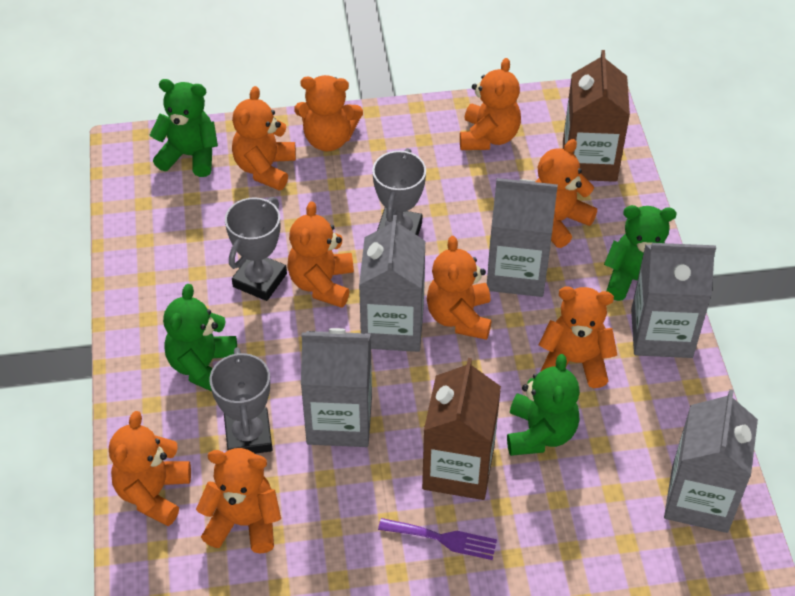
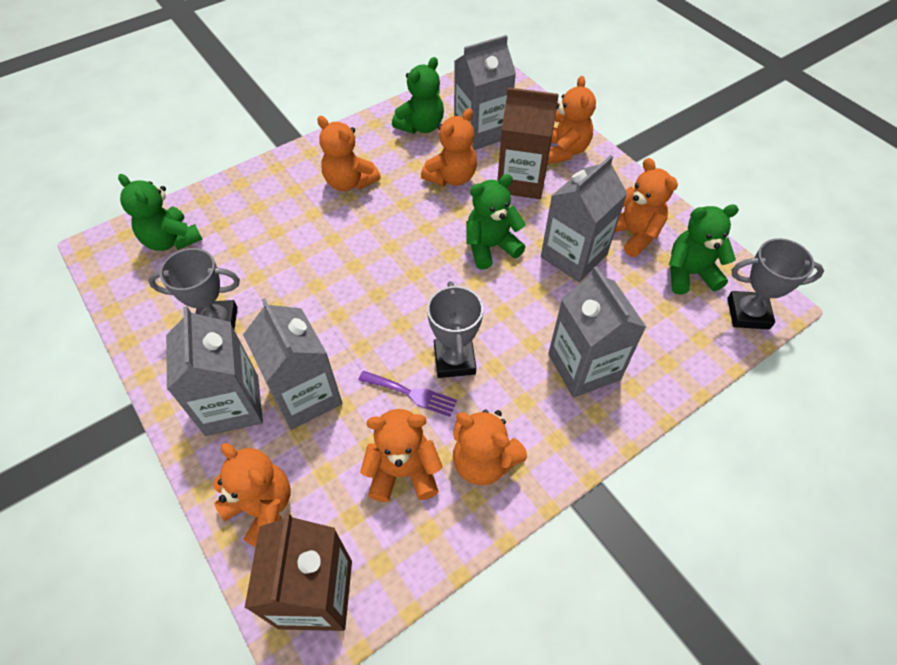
orange teddy bear: [109,411,191,526] [196,448,281,553] [232,86,296,191] [287,201,354,308] [294,75,363,151] [427,236,491,340] [460,58,521,150] [536,139,597,248] [539,286,617,388] = 9 -> [213,443,290,547] [317,116,380,191] [360,409,443,502] [421,108,477,186] [453,409,527,485] [548,76,596,164] [615,158,678,257] = 7

